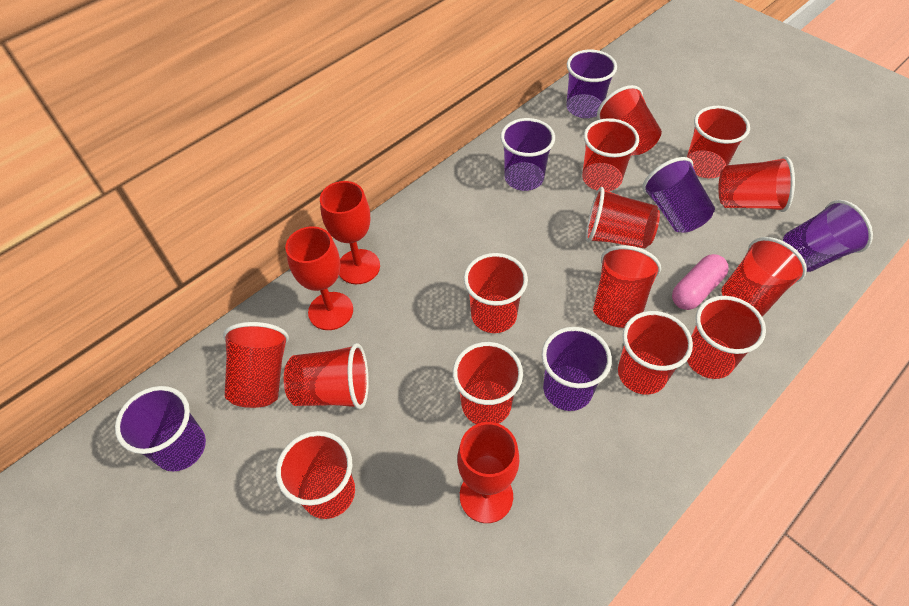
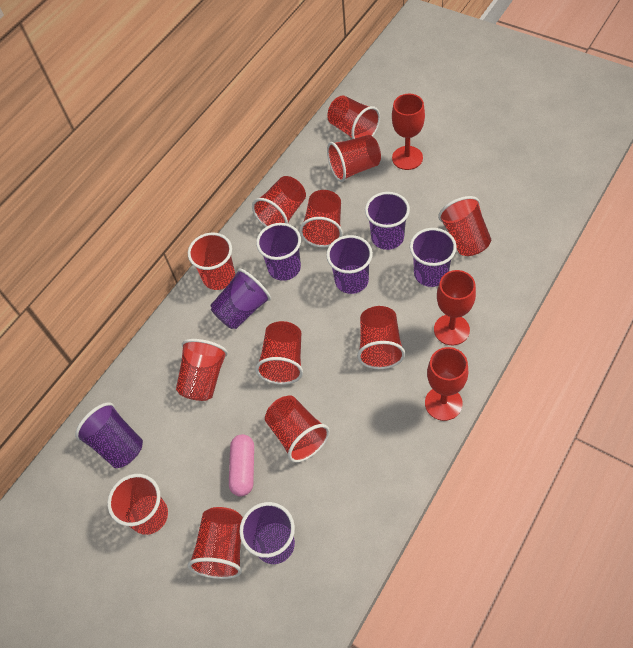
purple cup: [115,386,206,471] [500,118,555,191] [541,327,612,411] [566,50,617,118] [642,157,715,233] [783,200,873,272] = 6 -> [75,403,143,468] [210,268,271,329] [239,502,295,564] [256,223,301,281] [326,235,373,294] [365,192,410,250] [410,228,457,287] = 7
red cup: [223,322,289,408] [276,431,355,519] [284,343,369,409] [452,342,523,424] [464,253,528,333] [582,118,639,191] [586,187,660,248] [593,245,661,328] [597,85,662,155] [618,311,693,395] [687,106,750,178] [687,296,766,379] [718,156,795,212] [722,237,807,316] = 14 -> [107,474,168,535] [176,339,228,401] [188,233,235,290] [188,507,243,579] [252,176,306,227] [255,321,303,385] [265,395,330,463] [299,190,343,247] [327,95,380,139] [327,135,381,182] [357,306,405,369] [438,196,491,256] = 12

